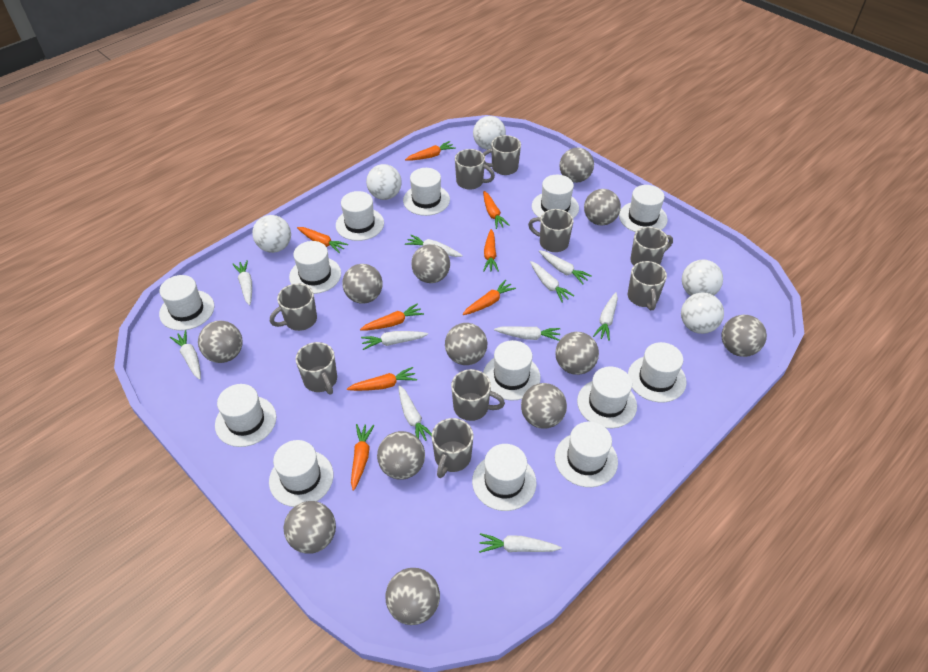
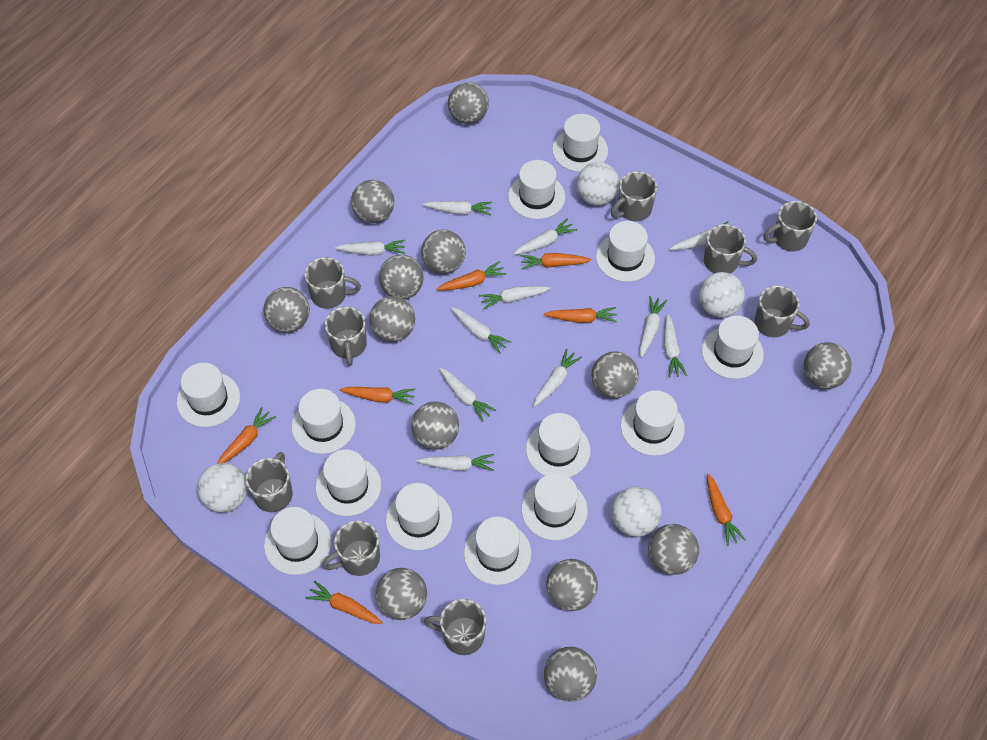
grey ball: [198,320,243,363] [284,501,336,554] [342,264,383,304] [377,431,425,480] [386,568,440,625] [411,244,450,283] [445,323,487,365] [521,383,567,429] [555,332,599,375] [559,148,594,183] [584,189,621,226] [722,315,767,357] = 12 -> [263,287,310,332] [351,180,394,223] [370,296,415,342] [375,568,427,620] [379,255,424,299] [411,401,459,450] [421,229,466,274] [448,82,489,124] [544,647,597,702] [546,559,598,611] [591,352,639,398] [648,524,699,575] [804,342,852,389] = 13
orange carrot: [297,227,348,253] [347,367,417,391] [351,424,374,491] [360,303,424,331] [405,141,456,161] [463,280,516,315] [483,191,510,229] [483,229,499,272] = 8 -> [218,407,276,463] [305,581,383,624] [340,387,416,405] [436,261,506,291] [520,253,592,269] [544,307,617,323] [707,474,746,546] = 7
white ball: [252,215,291,253] [366,164,401,200] [473,116,506,150] [681,292,724,334] [682,260,723,296] = 5 -> [197,463,248,512] [576,162,619,205] [611,487,662,537] [699,272,745,317] = 4
white carrot: [170,330,201,380] [232,260,252,305] [361,331,428,350] [398,385,432,441] [405,235,463,257] [479,533,562,553] [494,326,560,341] [530,261,574,303] [539,250,592,284] [593,293,618,341] = 10 -> [335,240,405,256] [416,454,494,471] [423,201,492,216] [439,367,496,422] [451,307,511,354] [479,286,551,310] [513,218,577,255] [534,348,582,407] [639,296,667,357] [664,314,687,378] [670,221,729,250] = 11

